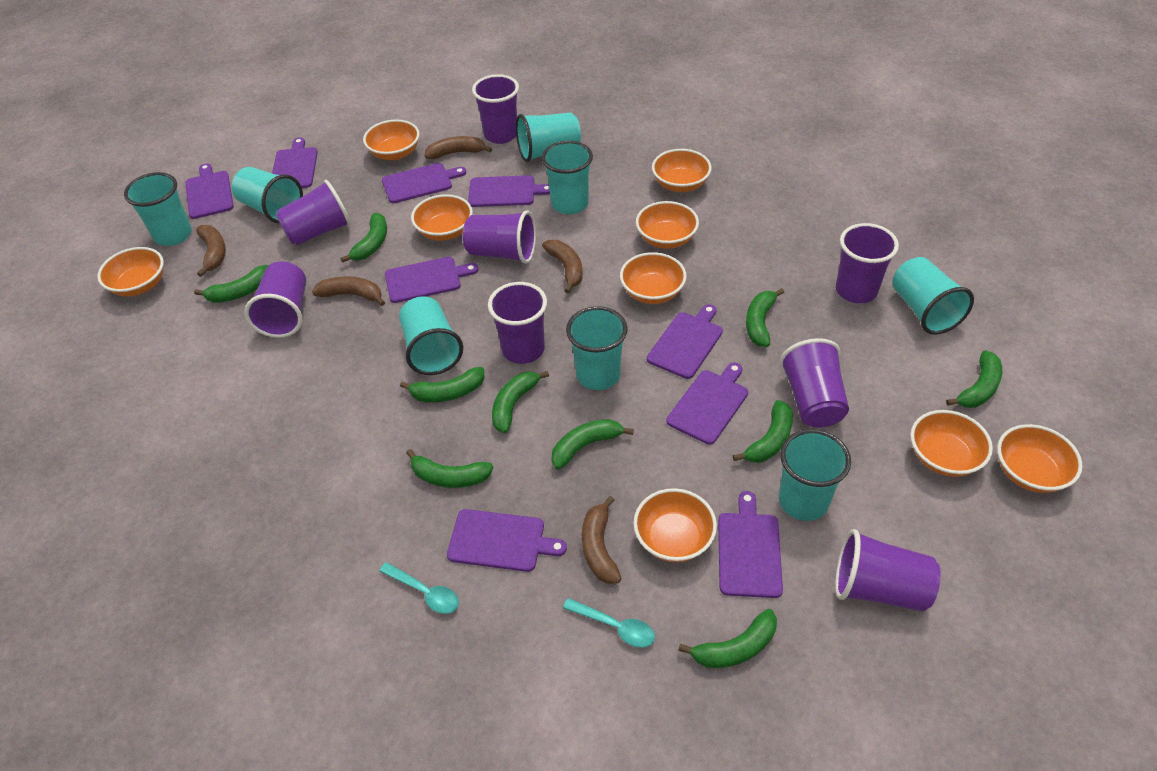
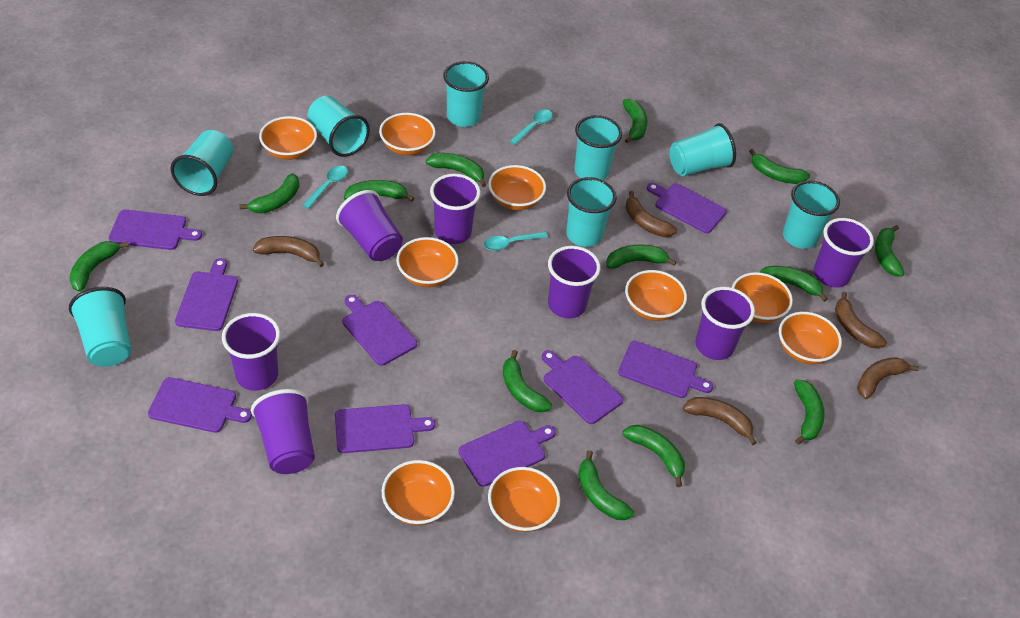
green banana: [194,265,269,303] [340,213,387,263] [400,367,485,402] [406,449,493,488] [492,371,549,433] [552,419,634,469] [678,609,777,668] [733,400,793,463] [746,288,784,347] [946,350,1002,408] = 10 -> [69,241,129,292] [239,173,299,214] [344,180,414,202] [426,153,486,187] [503,350,552,412] [578,450,634,520] [606,245,677,269] [622,425,685,487] [623,99,648,143] [749,149,810,184] [759,266,828,302] [794,380,825,445] [875,225,904,277] = 13
purple cup: [244,261,306,338] [276,180,351,246] [463,210,536,264] [472,74,519,144] [488,282,547,364] [780,338,849,428] [835,529,941,612] [836,223,899,303] = 8 -> [222,313,280,391] [251,389,315,474] [336,190,403,261] [430,174,481,244] [548,246,600,318] [695,287,755,360] [814,218,874,288] = 7
turquoise spoon: [379,562,459,614] [563,598,655,648] = 2 -> [303,166,348,209] [484,232,548,251] [510,110,553,145] = 3

